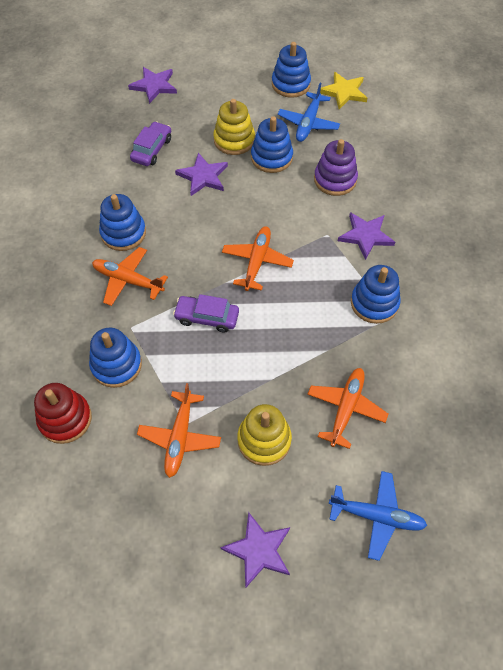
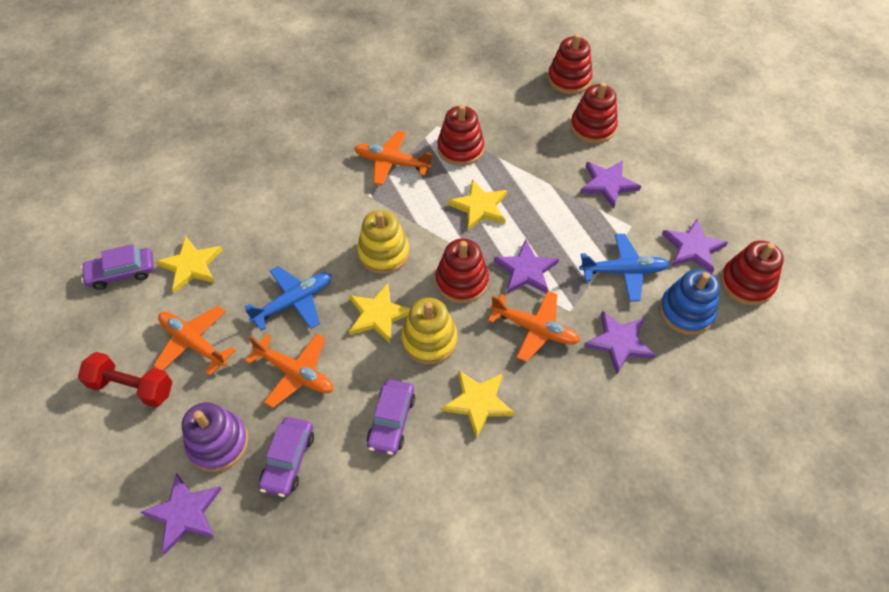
blue stacking toy: [89,328,142,388] [99,194,146,251] [251,116,293,173] [272,42,311,98] [351,265,401,324] = 5 -> [659,269,720,335] = 1
purple car: [130,121,171,166] [173,294,239,333] = 2 -> [81,244,154,290] [259,417,314,497] [367,379,415,455] = 3
purple star: [128,67,177,104] [175,153,228,196] [220,512,290,589] [338,212,395,260] = 4 -> [141,473,222,555] [494,240,559,293] [580,160,641,209] [584,311,656,374] [662,219,728,273] = 5
red dumbbell: none = 0 -> [78,352,172,408] = 1
red stacking toy: [34,383,92,444] = 1 -> [436,238,489,303] [437,104,484,166] [548,34,592,94] [570,82,618,144] [720,241,784,305] = 5
yellow star: [320,72,367,109] = 1 -> [156,236,222,293] [349,283,411,344] [441,370,515,439] [448,179,507,230] = 4

